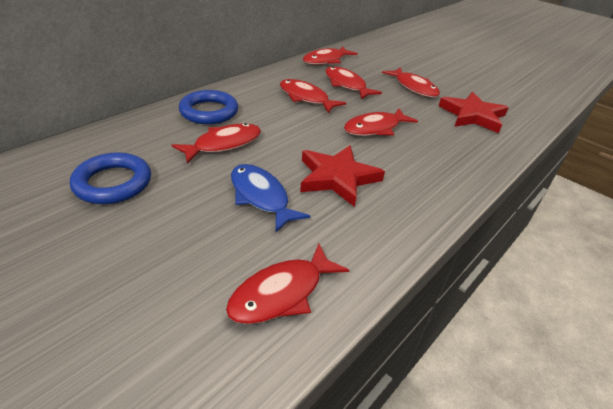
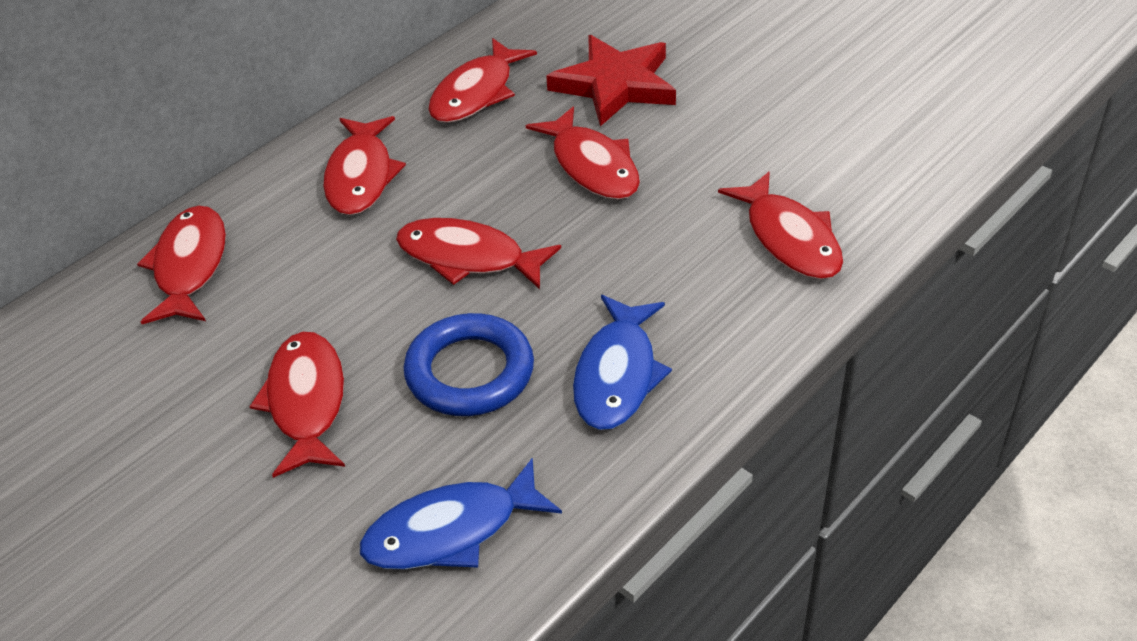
blue fish: [231,164,310,233] = 1 -> [360,458,562,569] [573,295,672,430] = 2
blue ring: [70,153,151,204] [179,90,238,124] = 2 -> [404,313,534,416] = 1
red star: [300,145,385,207] [439,92,509,133] = 2 -> [546,35,676,126] = 1

